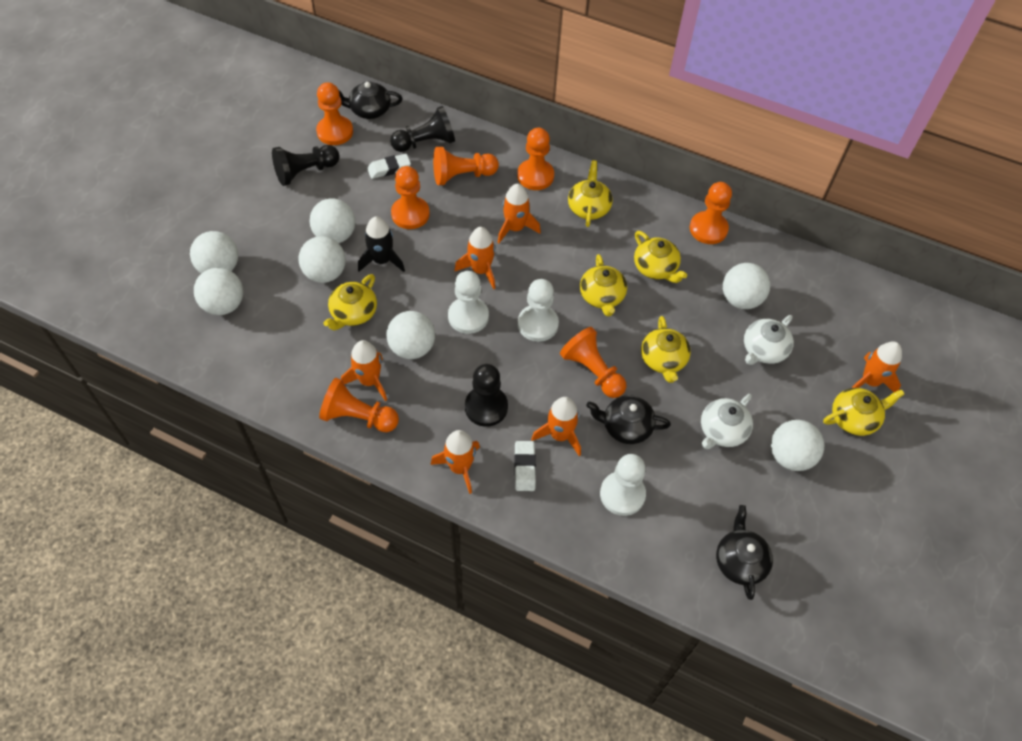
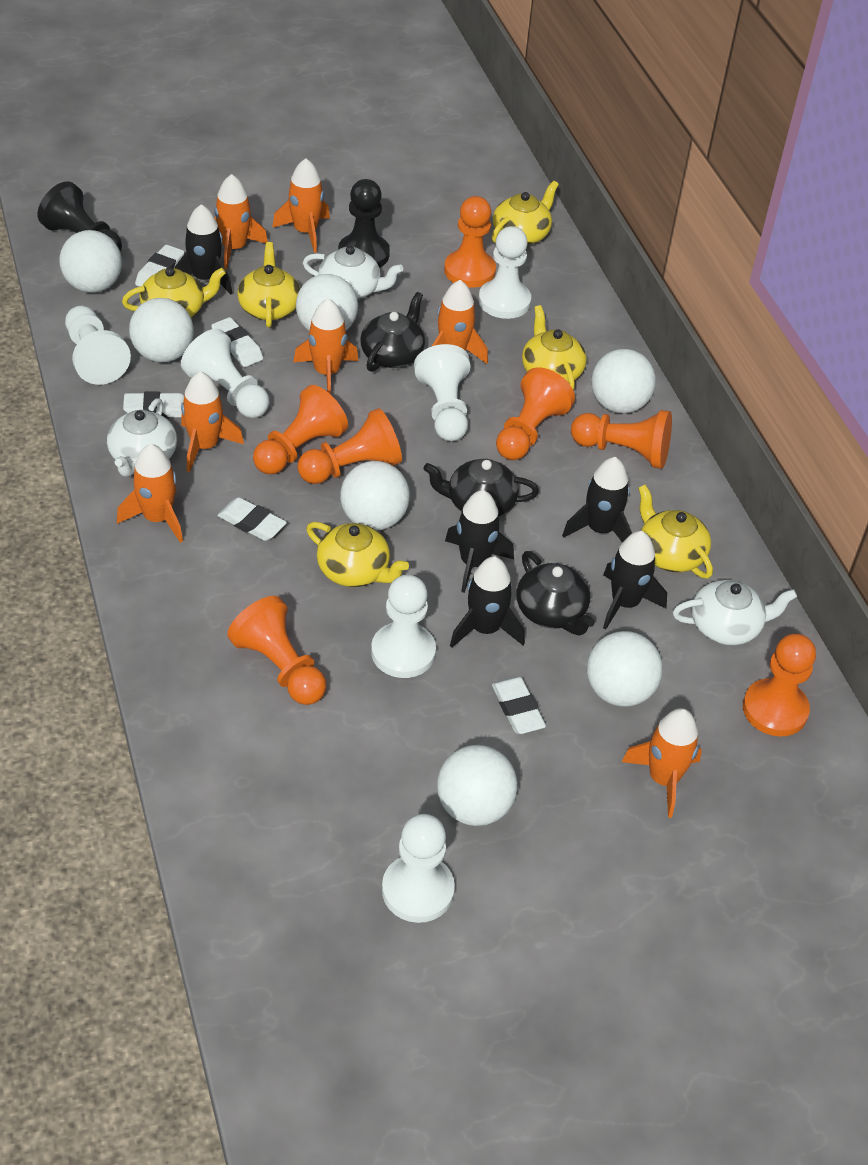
black pawn: [272,145,340,186] [390,106,455,152] [465,364,508,427] = 3 -> [38,181,122,252] [338,179,390,268] = 2
black rocket: [358,216,405,272] = 1 -> [174,204,233,295] [445,490,514,593] [450,556,525,648] [562,457,632,543] [603,531,667,630] = 5
orange rocket: [341,340,387,401] [430,430,480,494] [454,227,495,289] [497,184,541,243] [531,397,581,456] [852,342,902,392] = 6 -> [117,444,183,543] [181,371,244,472] [214,174,268,270] [272,158,330,253] [293,298,358,394] [431,280,488,364] [622,708,702,818] = 7
white eraser: [367,154,411,179] [514,441,536,491] = 2 -> [123,392,184,419] [135,245,184,287] [211,317,263,367] [217,497,287,541] [492,677,546,734] = 5
white pawn: [448,271,489,334] [518,279,559,342] [600,454,646,516] = 3 -> [65,306,131,385] [181,329,269,418] [371,575,436,678] [382,814,455,923] [414,344,471,441] [478,226,531,319] = 6
white teapot: [701,394,753,449] [744,315,794,365] = 2 -> [107,398,177,477] [303,246,403,300] [673,580,797,645] = 3

